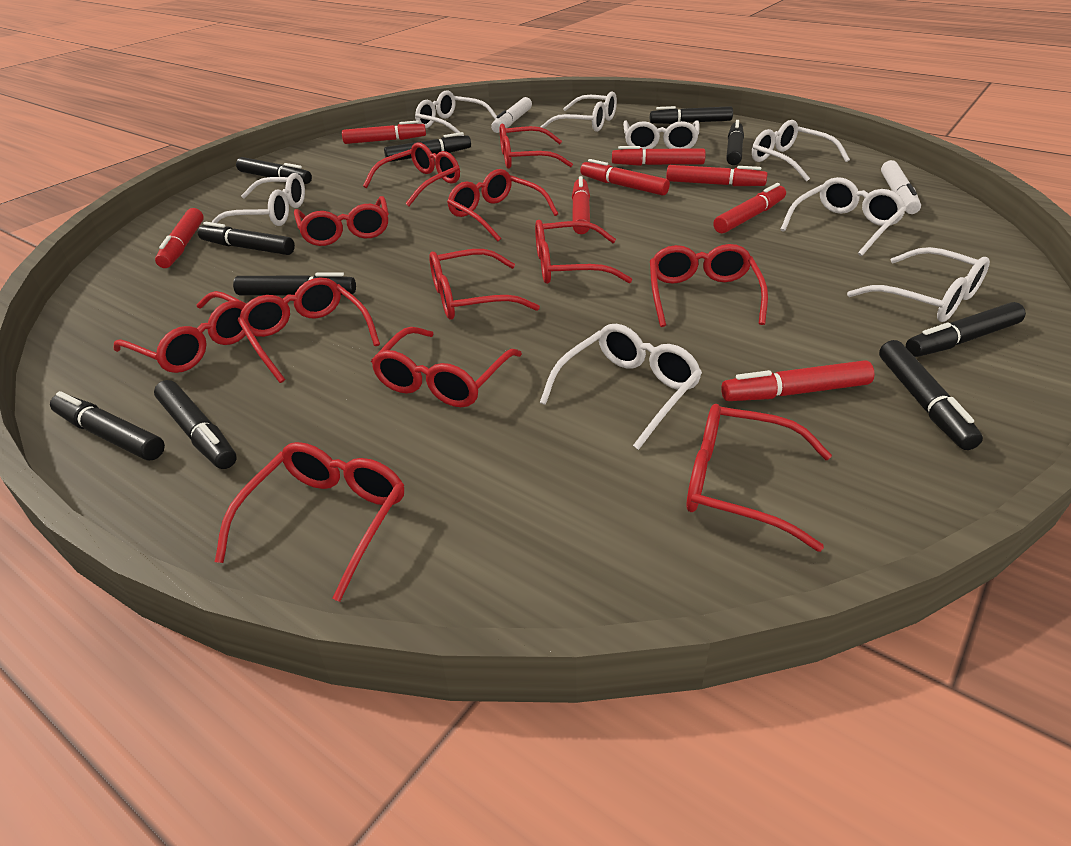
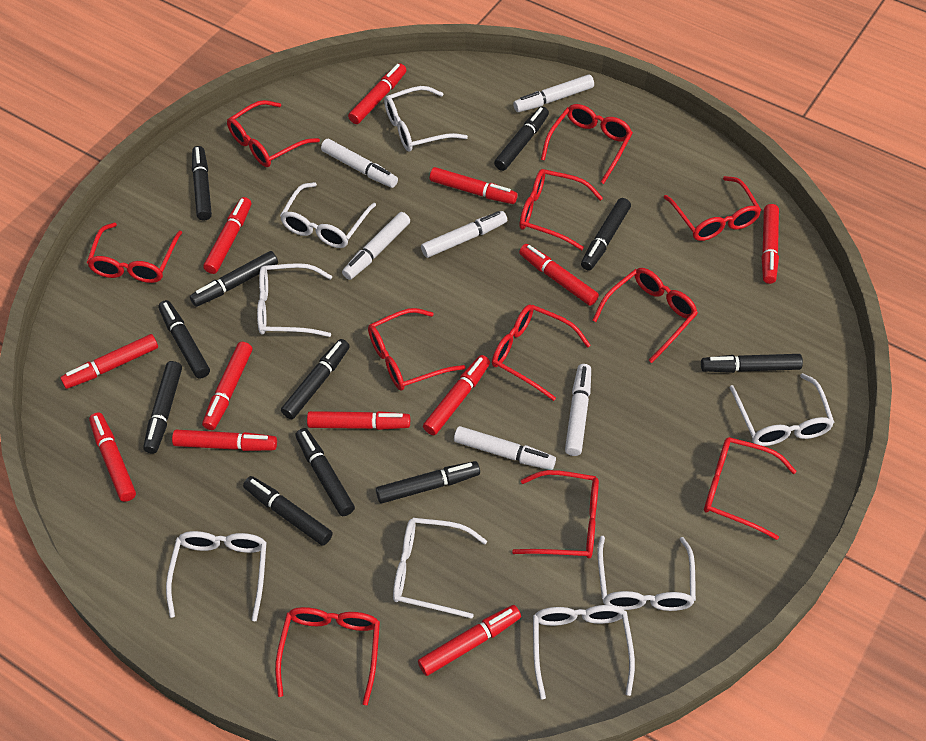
black marker: [50,391,165,461] [154,380,237,469] [197,222,295,255] [233,272,356,295] [236,157,312,184] [384,132,471,162] [650,106,733,124] [726,120,744,165] [879,340,983,450] [906,302,1026,357] = 10 -> [143,361,182,453] [158,300,210,379] [190,251,278,307] [192,146,212,220] [243,476,333,546] [281,339,350,419] [295,428,355,516] [376,461,480,504] [494,107,549,171] [581,198,631,270] [701,354,803,373] = 11
red glasses: [114,291,246,373] [215,442,404,602] [238,277,380,383] [294,196,389,246] [363,142,460,206] [371,327,522,407] [429,249,540,320] [447,169,558,241] [500,124,573,169] [535,220,632,284] [650,244,768,327] [686,404,832,552] = 12 -> [87,223,182,283] [227,100,320,167] [275,607,380,705] [368,308,465,391] [492,304,590,401] [512,470,599,558] [519,169,603,250] [541,104,633,184] [592,268,698,363] [663,176,761,241] [704,437,796,540] = 11
red marker: [155,208,204,268] [342,120,426,144] [572,176,590,234] [580,159,670,196] [612,146,706,166] [666,165,768,186] [713,183,786,233] [721,361,875,401] = 8 -> [60,334,158,389] [89,413,136,502] [172,430,277,451] [202,342,252,430] [203,197,251,274] [307,411,410,430] [348,63,406,124] [418,605,521,676] [423,355,490,435] [430,167,518,204] [519,244,599,306] [761,204,779,284] = 12
white marker: [491,97,532,133] [881,160,921,214] = 2 -> [321,139,398,188] [342,212,410,280] [421,211,507,258] [454,426,556,470] [513,74,594,112] [565,364,591,456] = 6

